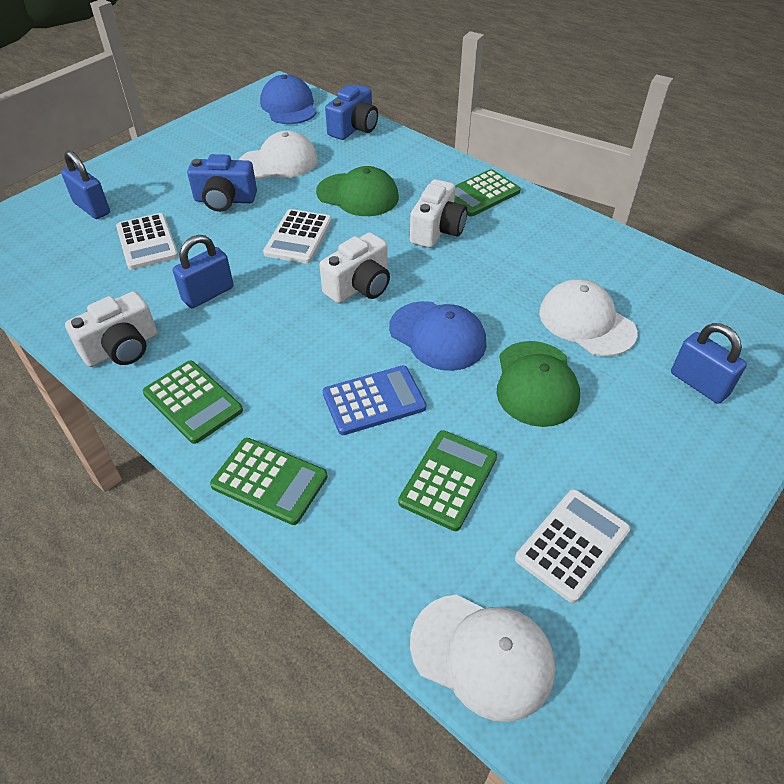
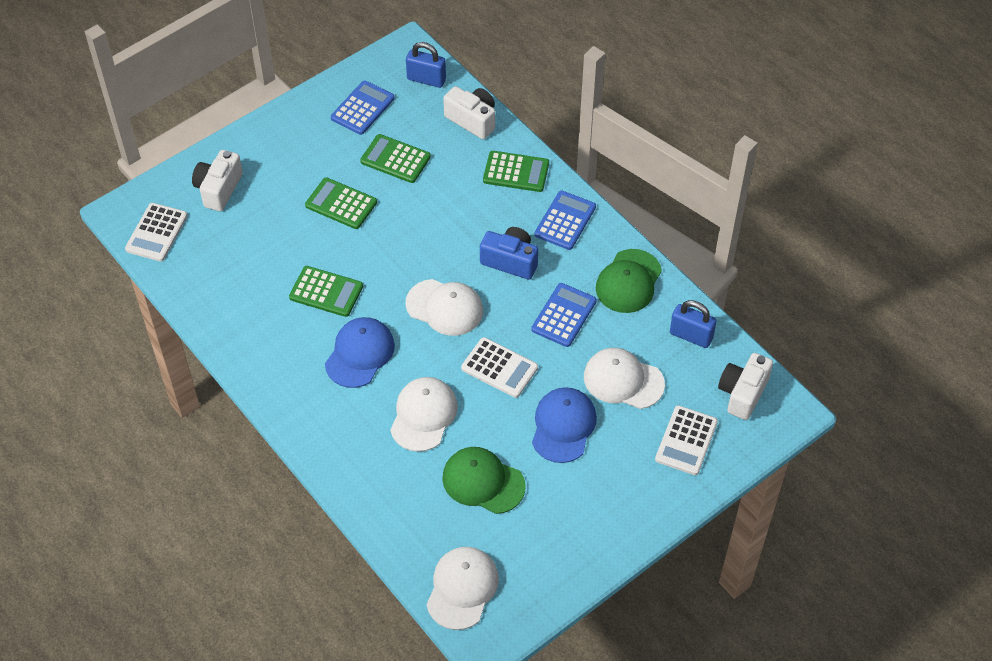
blue calculator: [323,366,427,435] = 1 -> [331,80,395,135] [531,283,597,347] [535,191,596,250] = 3
blue camera: [187,154,257,212] [325,84,378,140] = 2 -> [480,227,538,279] = 1
blue padlock: [61,150,110,219] [173,235,234,308] [671,323,747,404] = 3 -> [406,42,446,88] [670,300,717,348] = 2
white cap: [239,131,318,180] [410,595,555,722] [539,279,637,356] = 3 -> [390,377,458,452] [405,279,483,336] [426,547,499,630] [584,348,665,409] = 4

